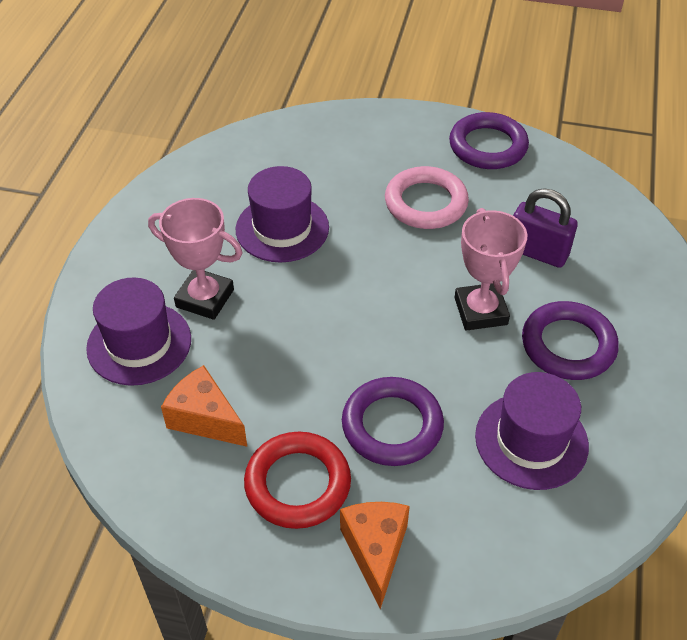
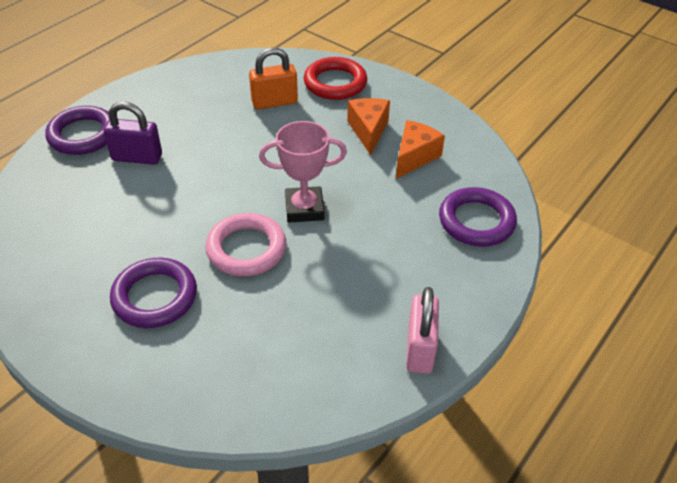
orange padlock: none = 0 -> [249,48,298,109] = 1
pink padlock: none = 0 -> [406,287,439,374] = 1
pink trophy: [148,198,243,320] [454,208,527,331] = 2 -> [259,121,347,223] = 1
purple hat: [86,278,191,386] [236,166,329,262] [475,372,589,490] = 3 -> none = 0

